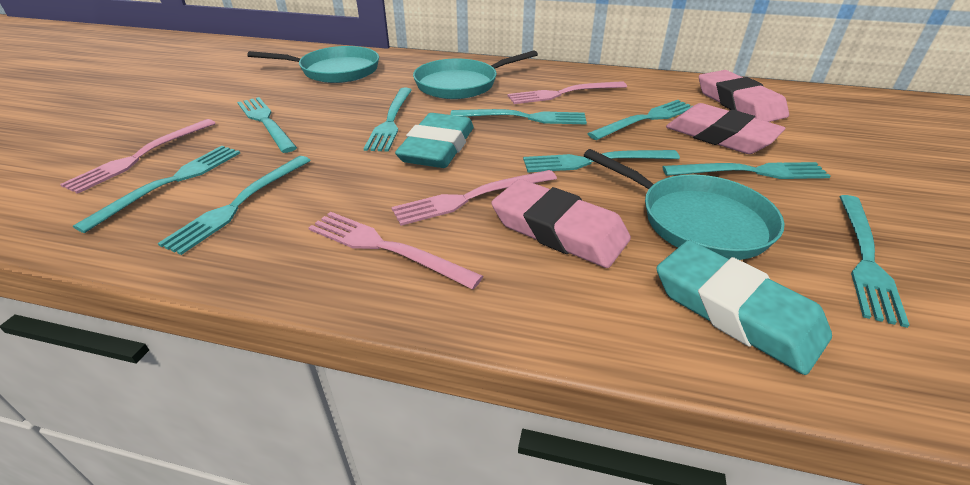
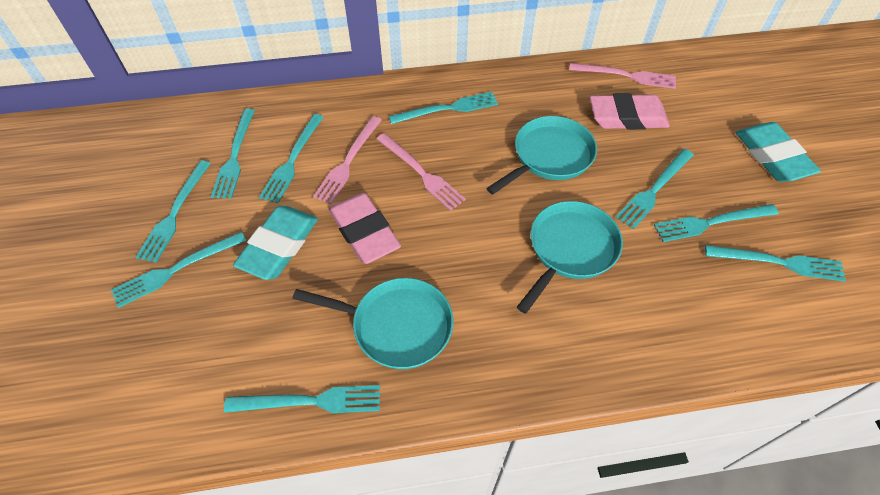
pink eraser: [491,179,631,268] [666,103,785,154] [699,70,789,122] = 3 -> [329,193,401,264] [590,93,670,130] = 2
pink fork: [60,119,216,194] [308,212,483,289] [391,170,557,226] [507,81,627,104] = 4 -> [313,116,382,204] [376,133,466,211] [569,63,676,89] = 3

